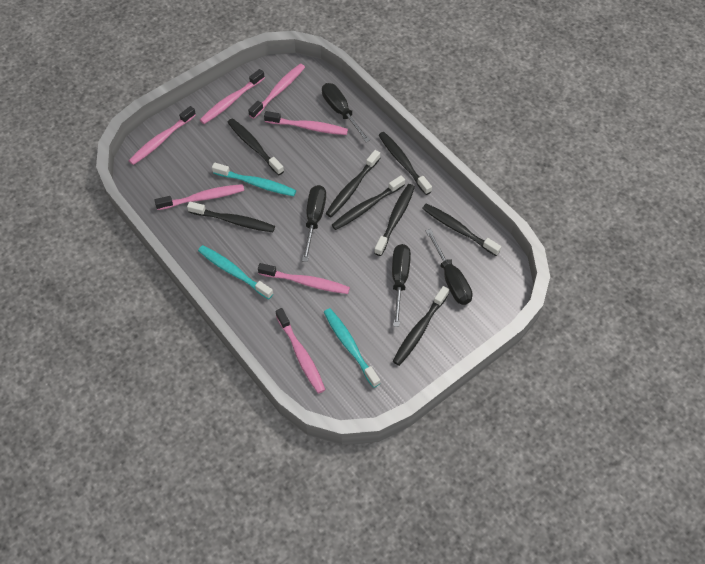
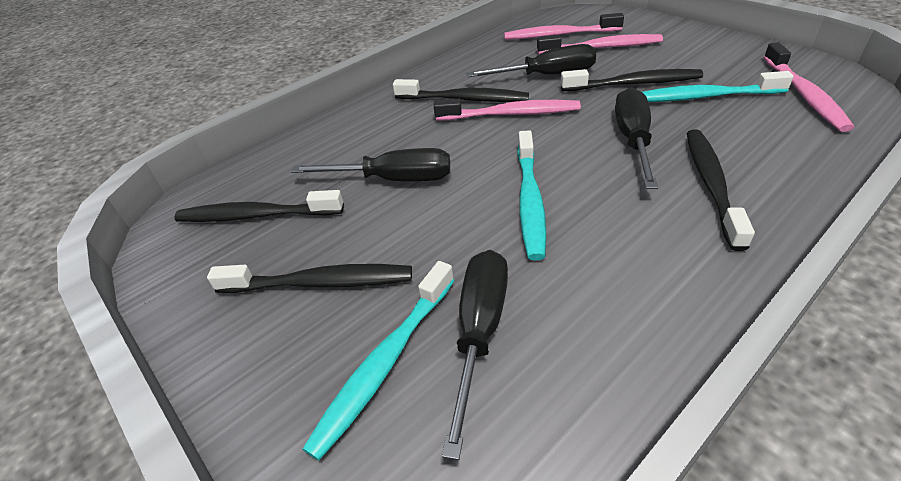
black toothbrush: [187,202,275,232] [227,118,284,175] [325,150,380,217] [332,175,405,230] [374,184,415,256] [379,132,432,195] [393,286,449,366] [422,203,501,256] = 8 -> [174,190,344,222] [207,264,412,293] [393,79,529,102] [561,69,703,91] [687,129,755,251] = 5
pink toothbrush: [129,106,196,165] [155,184,244,210] [200,69,265,124] [248,64,305,119] [258,263,350,294] [264,111,348,135] [276,308,326,394] = 7 -> [434,99,581,121] [504,13,624,40] [537,34,663,55] [764,42,854,132] = 4

